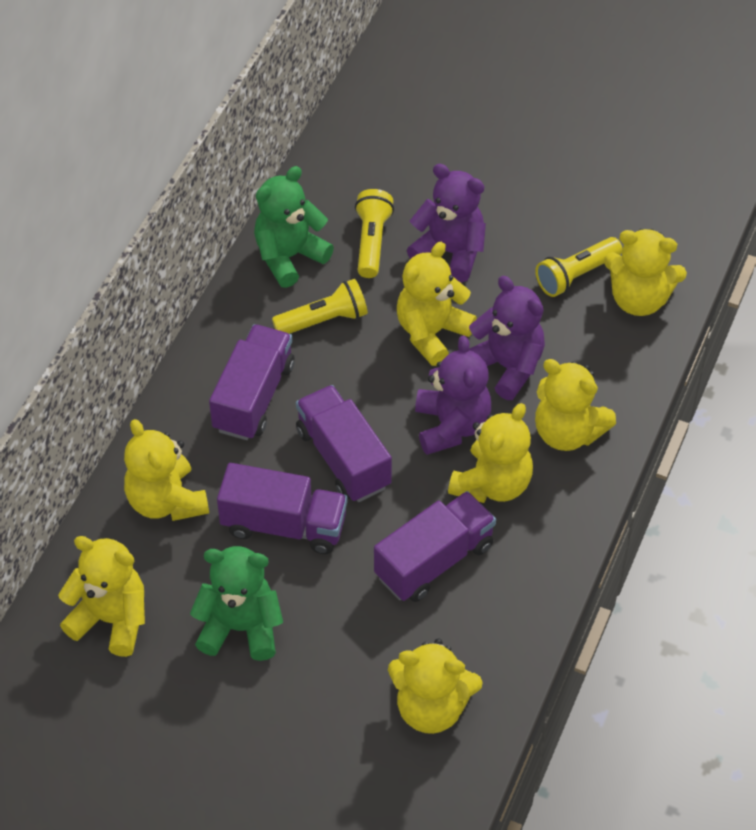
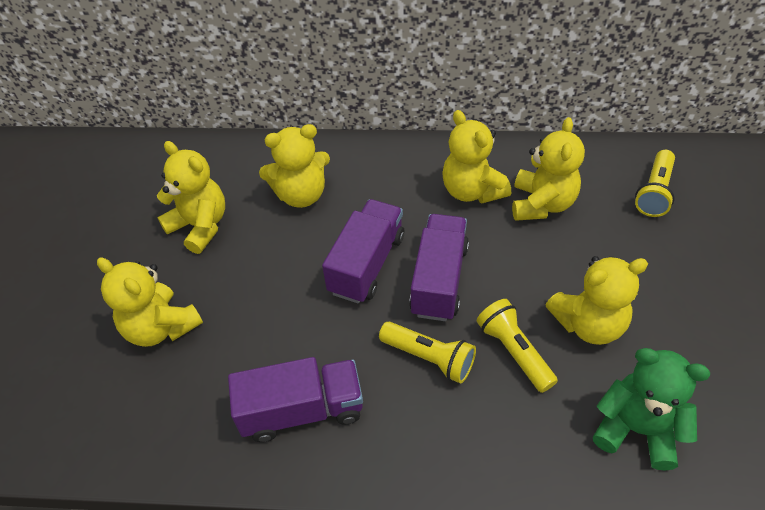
green teddy bear: [190,546,283,661] [254,166,334,288] = 2 -> [593,348,710,471] = 1
purple teddy bear: [407,164,486,282] [415,336,491,455] [469,276,545,400] = 3 -> none = 0
purple truck: [209,324,295,440] [217,463,347,554] [296,385,392,502] [374,491,496,602] = 4 -> [228,357,363,442] [322,199,404,303] [409,214,469,321] = 3
yellow teddy bear: [58,536,145,657] [124,419,209,521] [388,639,483,734] [397,242,477,366] [448,403,533,503] [535,359,616,451] [604,229,687,316] = 7 -> [97,257,203,347] [157,141,225,254] [259,124,330,208] [442,110,511,203] [512,117,585,221] [546,256,648,345] = 6

